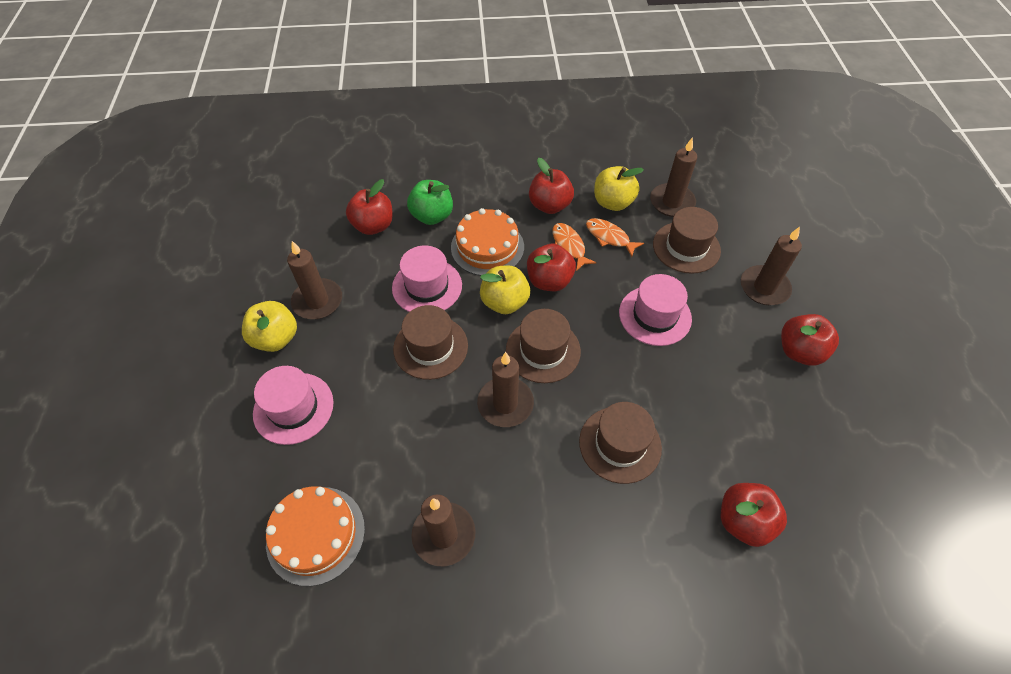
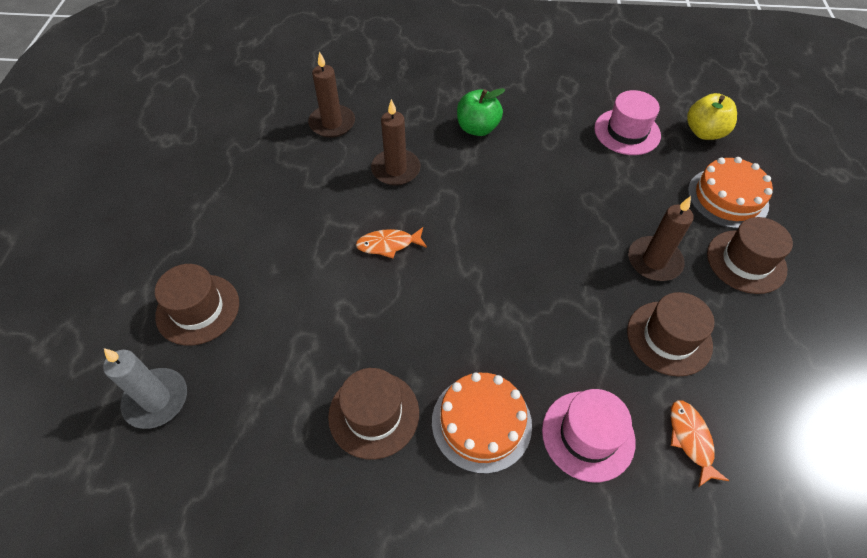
brown candle: [287,241,342,319] [411,494,475,566] [477,352,534,427] [650,137,697,217] [741,227,802,305] = 5 -> [308,51,355,138] [371,99,421,186] [628,196,694,281] = 3
grey candle: none = 0 -> [103,348,187,429] = 1
pink hat: [253,366,334,445] [392,245,462,312] [619,274,692,346] = 3 -> [542,389,636,482] [594,90,661,155] = 2
red apple: [346,179,393,235] [527,244,576,291] [529,158,574,214] [721,483,787,547] [781,314,839,366] = 5 -> none = 0
yellow apple: [242,301,297,352] [480,265,530,314] [594,166,644,211] = 3 -> [687,93,737,140] = 1

